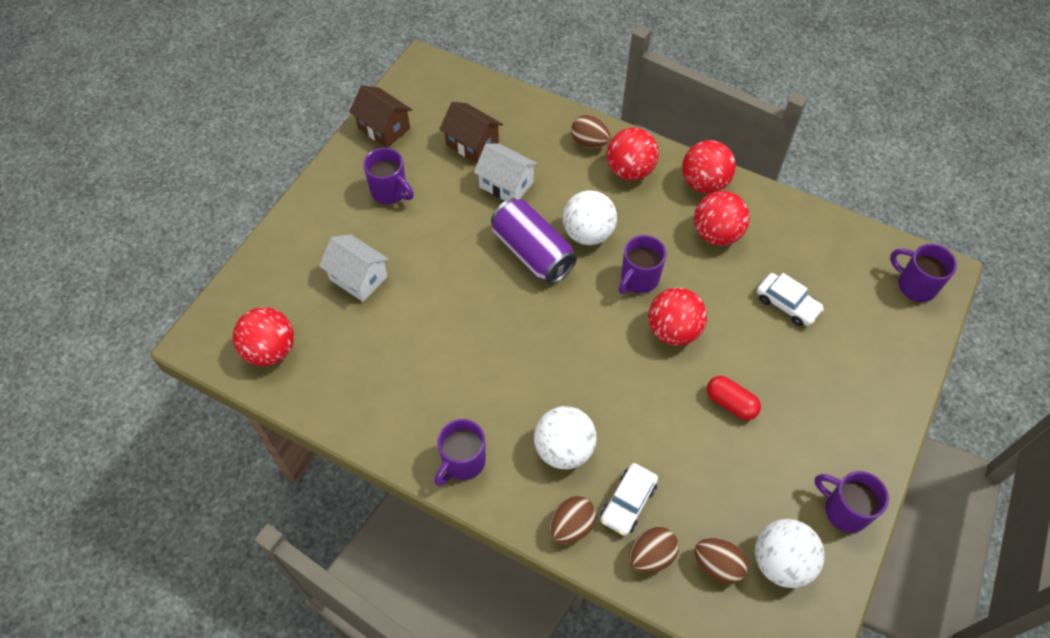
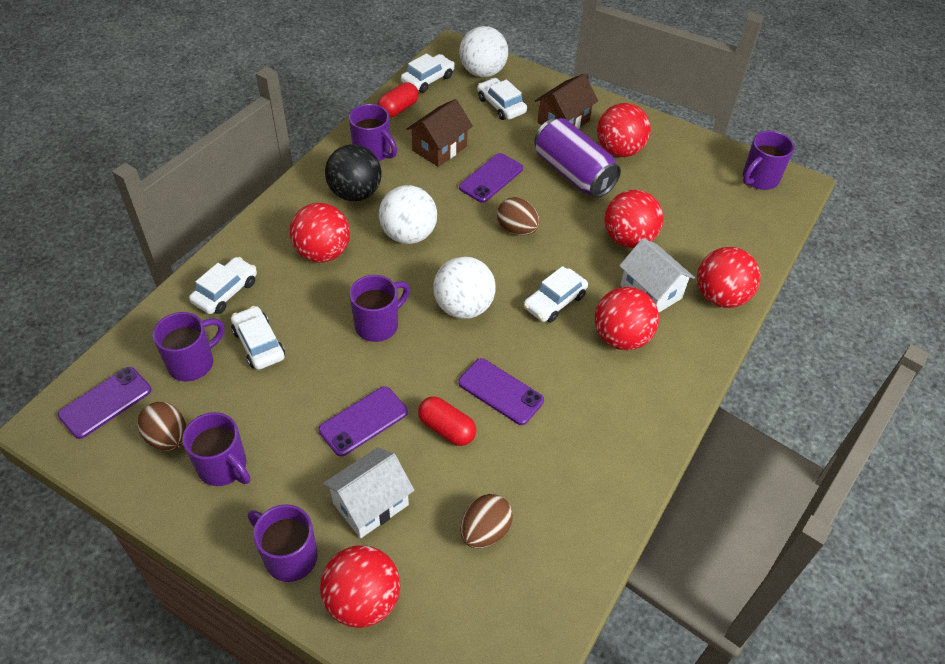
black ball: none = 0 -> [325,144,382,201] = 1
brown egg: [549,496,596,544] [571,115,611,148] [629,527,679,573] [695,538,748,584] = 4 -> [137,402,186,451] [460,494,513,548] [497,197,540,235] = 3
purple mug: [363,148,414,204] [435,419,486,486] [619,235,666,294] [815,471,889,533] [890,244,957,302] = 5 -> [153,312,225,382] [182,412,250,486] [248,504,317,582] [349,104,397,161] [349,275,410,342] [743,131,794,190] = 6
purple phone: none = 0 -> [58,367,151,439] [318,386,408,456] [458,358,544,425] [459,153,523,203] = 4
red ball: [233,307,294,366] [606,127,659,180] [648,288,707,346] [682,140,736,194] [694,191,750,246] = 5 -> [290,203,350,263] [320,545,400,628] [595,287,659,350] [597,103,651,157] [605,190,664,248] [697,247,761,308] = 6
red capsule: [707,376,761,420] = 1 -> [377,82,418,118] [418,396,476,446] = 2
white car: [600,463,658,536] [757,273,824,326] = 2 -> [189,257,257,314] [231,306,285,370] [401,53,455,93] [477,78,527,120] [524,266,588,323] = 5

